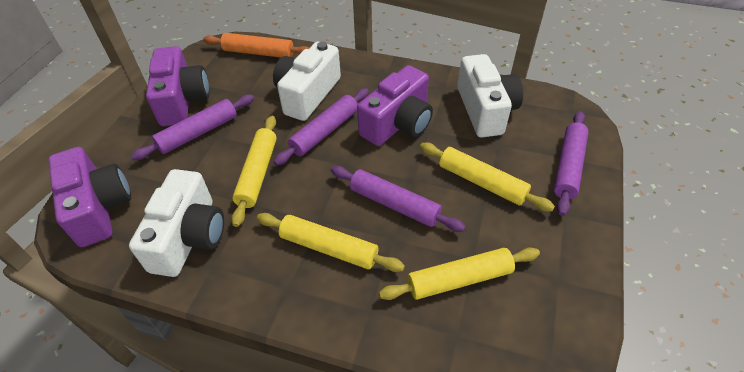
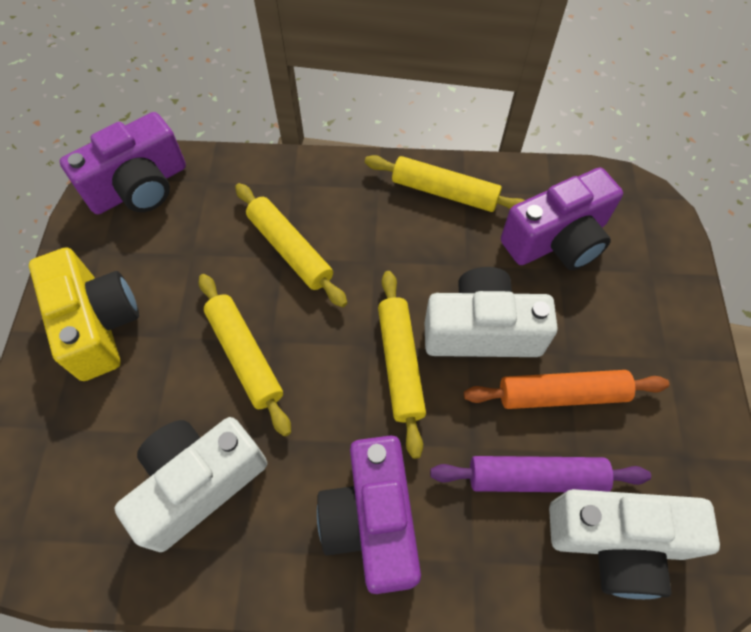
purple rolling pin: [131,95,254,160] [274,88,369,166] [331,166,466,232] [554,111,589,216] = 4 -> [430,456,651,492] = 1
yellow camera: none = 0 -> [29,247,139,381] = 1

